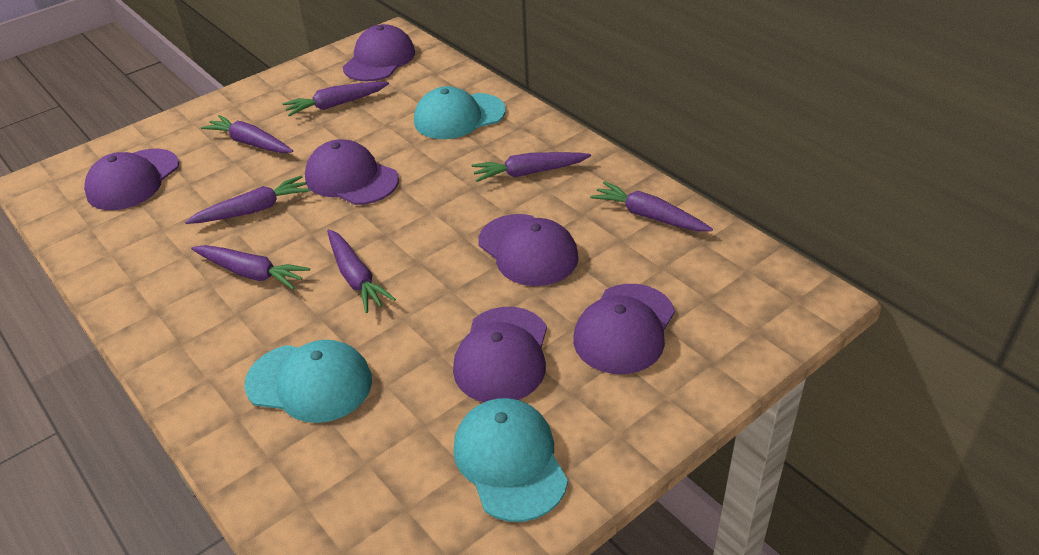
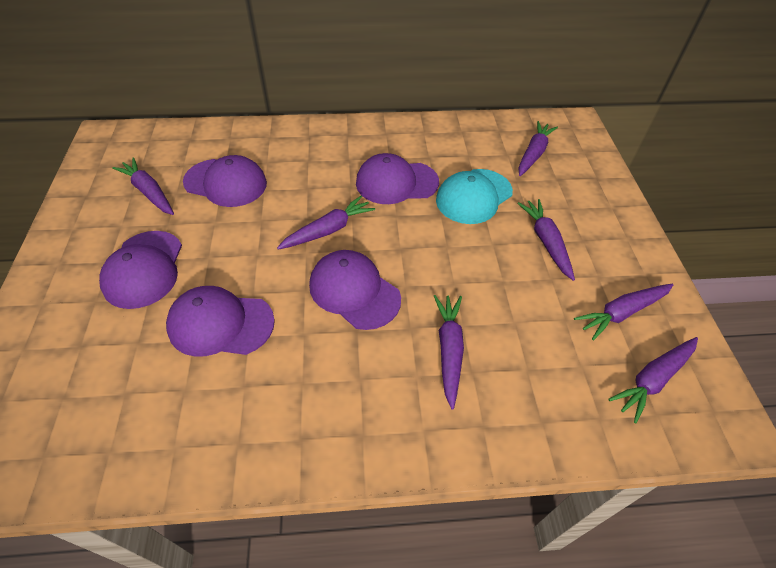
purple cap: [84,149,179,210] [305,139,399,205] [343,24,415,82] [453,307,547,402] [478,214,578,286] [573,284,675,374] = 6 -> [99,231,182,309] [166,286,275,357] [183,155,267,207] [309,250,401,330] [356,153,439,204] = 5
turquoise cap: [244,340,372,423] [414,86,506,139] [453,398,568,522] = 3 -> [436,169,513,224] = 1

